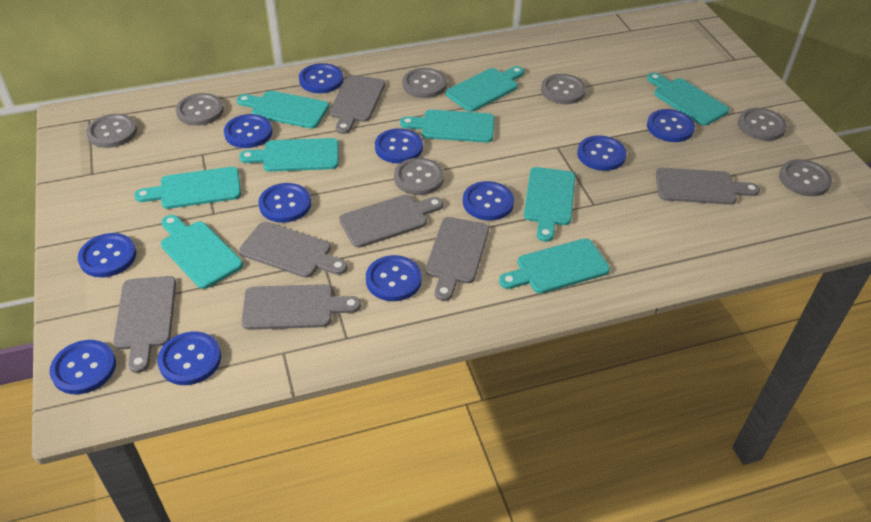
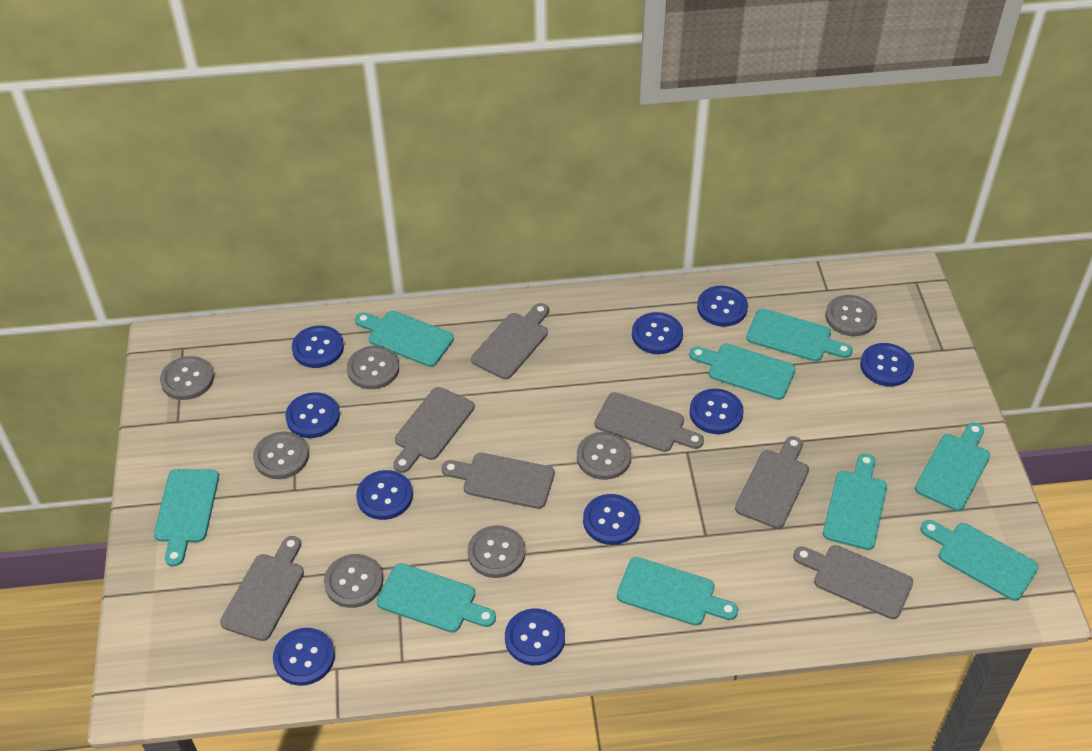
blue button: [49,340,116,394] [78,233,136,277] [157,332,221,385] [224,114,272,148] [259,183,311,223] [299,63,343,93] [366,255,422,301] [375,128,423,163] [463,181,514,221] [577,135,627,171] [647,109,695,142] = 11 -> [273,628,335,686] [286,392,340,438] [292,325,344,368] [356,470,413,520] [505,609,565,665] [583,494,640,545] [632,312,683,354] [689,388,744,434] [697,286,748,327] [860,343,914,387] = 10

